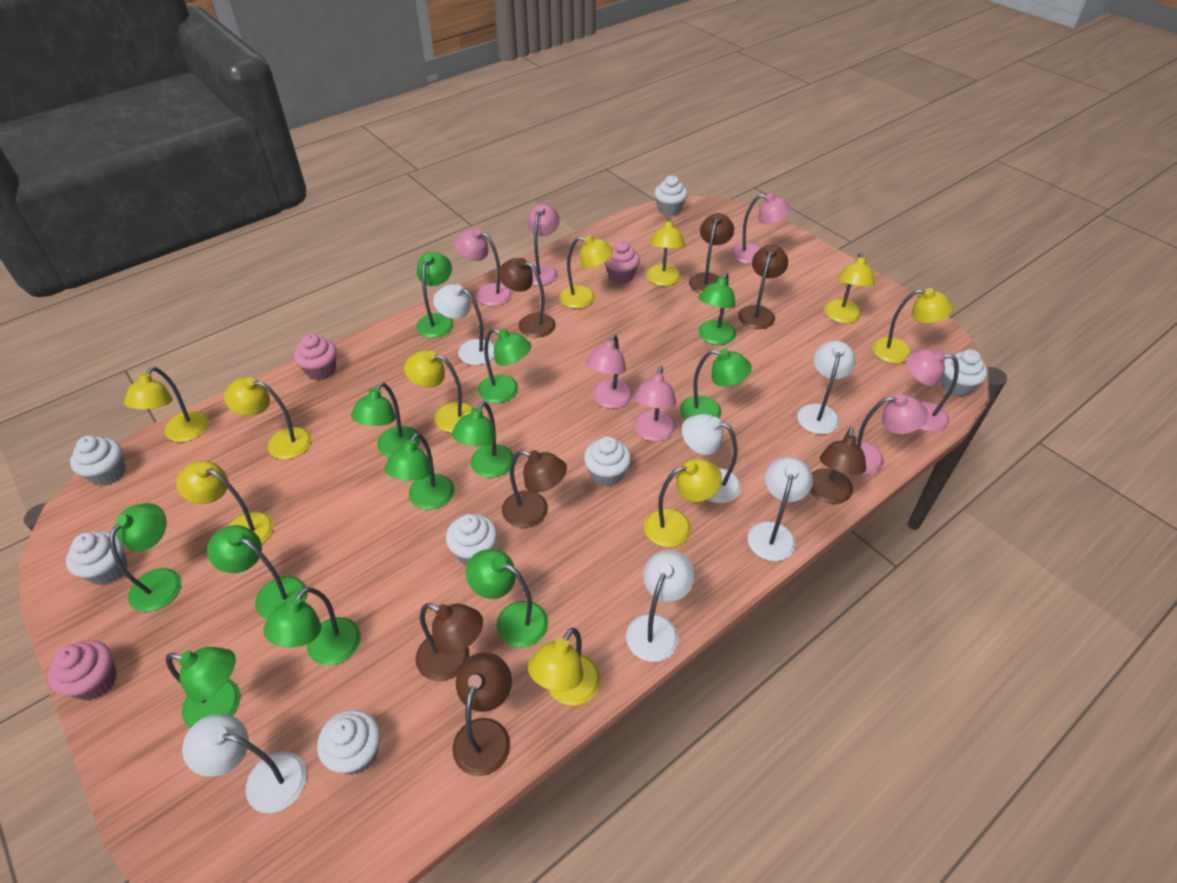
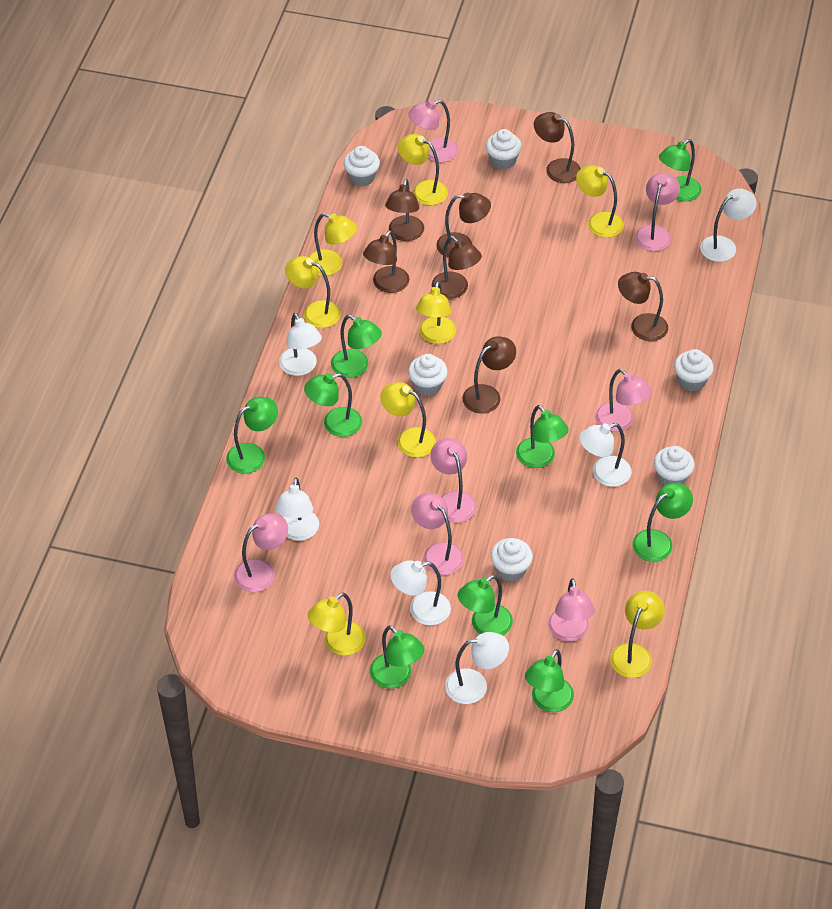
green lamp: [109,503,181,612] [166,647,240,728] [207,525,307,619] [263,587,361,665] [351,382,420,457] [385,433,454,510] [416,252,454,338] [452,401,514,478] [466,549,548,647] [478,328,532,403] [680,349,752,420] [699,273,736,345] = 12 -> [226,397,278,474] [304,373,362,437] [331,315,382,378] [370,625,425,689] [458,575,513,635] [516,405,569,468] [525,649,574,712] [632,483,693,562] [659,139,702,201] = 9
pink cupcake: [48,640,117,700] [294,333,337,380] [604,240,640,284] = 3 -> none = 0
white cupcake: [66,532,127,585] [70,436,125,486] [317,710,380,775] [446,514,497,564] [584,436,631,487] [654,175,688,216] [941,349,987,397] = 7 -> [344,146,380,186] [408,354,448,396] [486,129,522,170] [491,538,533,581] [654,446,695,485] [674,349,714,391] = 6
yellow lamp: [124,367,209,442] [176,460,274,544] [224,377,312,459] [404,350,473,433] [528,628,601,706] [559,235,613,309] [644,459,722,547] [646,217,685,286] [824,252,875,324] [872,288,953,364] = 10 -> [285,256,341,328] [308,593,366,656] [309,213,357,276] [380,382,436,458] [398,134,448,205] [416,281,456,344] [576,165,624,238] [610,591,665,678] = 8

